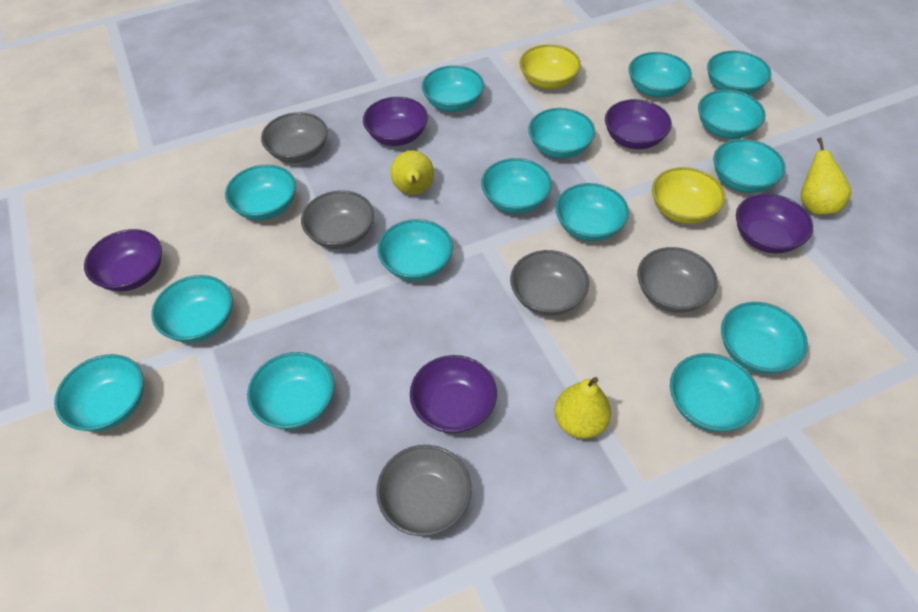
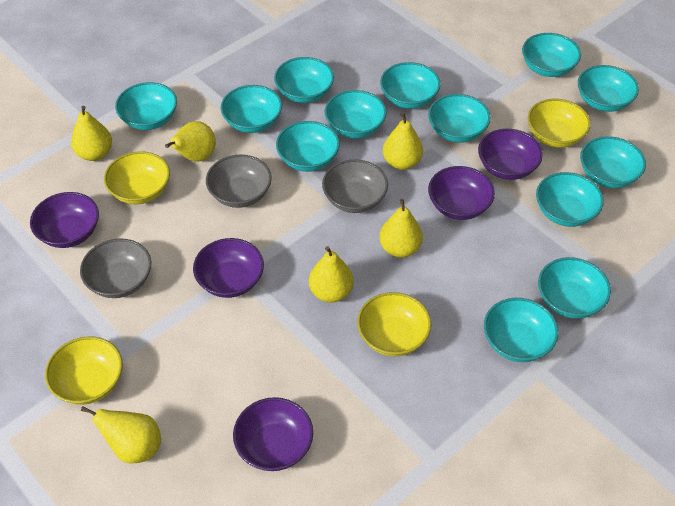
grey bowl: [261,112,328,163] [301,190,374,249] [376,445,471,536] [510,250,589,316] [637,247,718,313] = 5 -> [80,238,151,298] [206,155,272,208] [322,159,388,213] = 3
turquoise bowl: [54,354,144,432] [151,275,233,343] [225,165,296,220] [247,352,334,430] [377,219,453,281] [422,65,484,112] [481,158,552,214] [528,108,595,159] [555,183,629,241] [629,52,692,98] [670,353,760,432] [698,90,766,139] [707,51,771,95] [713,139,785,193] [721,302,808,374] = 15 -> [115,82,177,130] [221,85,282,133] [274,57,334,103] [276,121,340,172] [325,90,387,138] [380,62,441,109] [428,94,491,143] [484,298,559,362] [522,33,581,77] [536,172,604,227] [538,257,611,319] [578,65,639,112] [580,136,646,188] = 13
yellow bowl: [520,44,581,89] [652,167,725,224] = 2 -> [45,336,123,405] [104,151,170,204] [357,292,431,357] [528,99,591,148] = 4
yellow pear: [390,150,434,195] [554,377,611,439] [801,137,852,215] = 3 -> [71,106,112,161] [81,406,161,463] [165,121,216,161] [309,246,354,303] [379,199,423,258] [383,112,423,170] = 6

